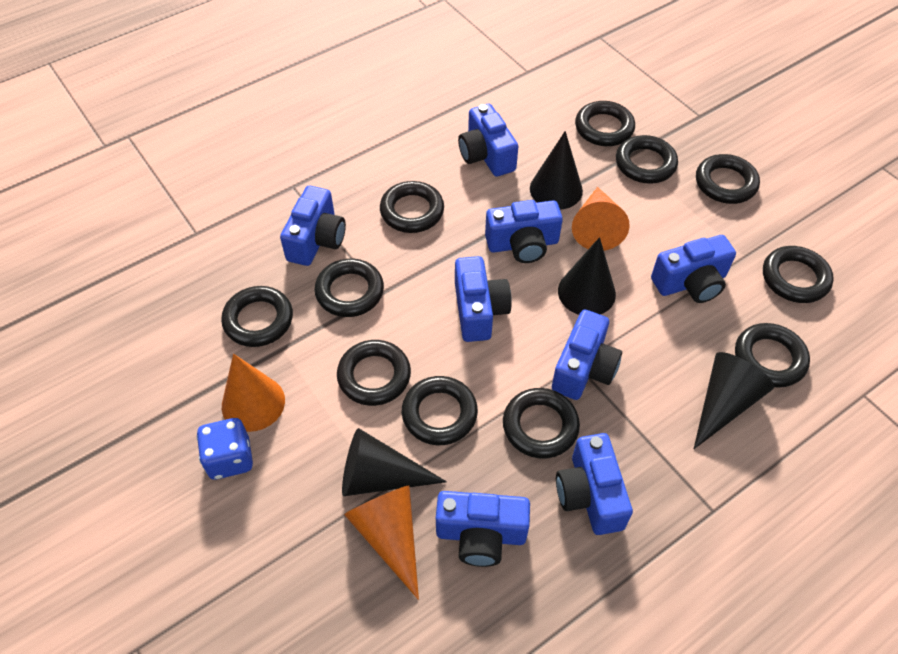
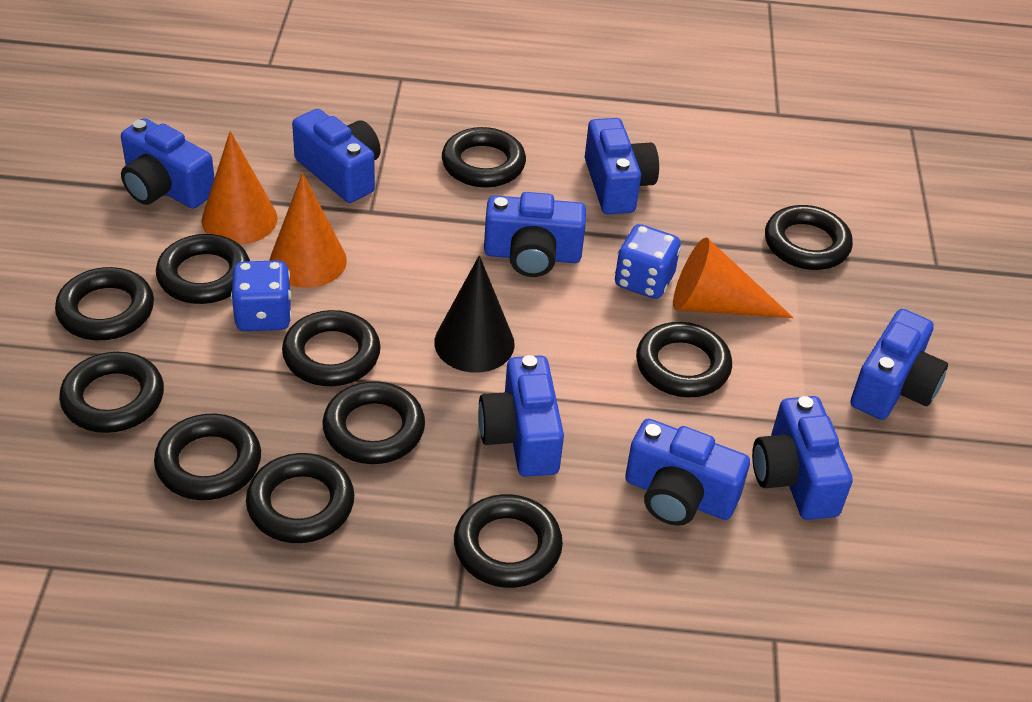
black cone: [342,428,447,496] [530,131,583,209] [558,237,616,315] [694,352,774,449] = 4 -> [434,255,515,373] = 1
blue dice: [196,418,253,480] = 1 -> [231,260,292,331] [615,224,681,299] = 2

